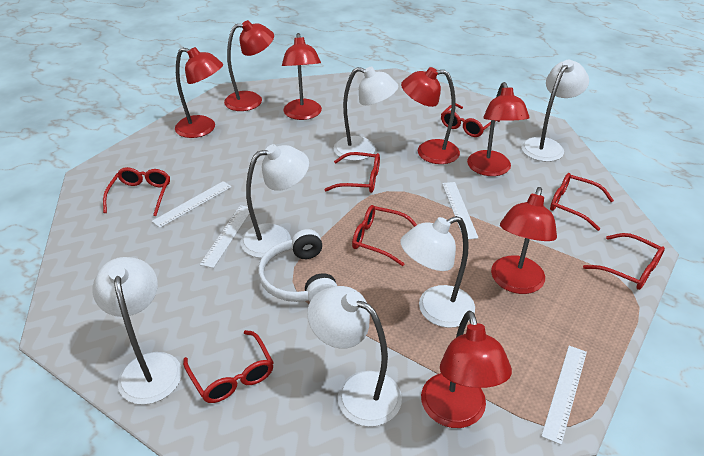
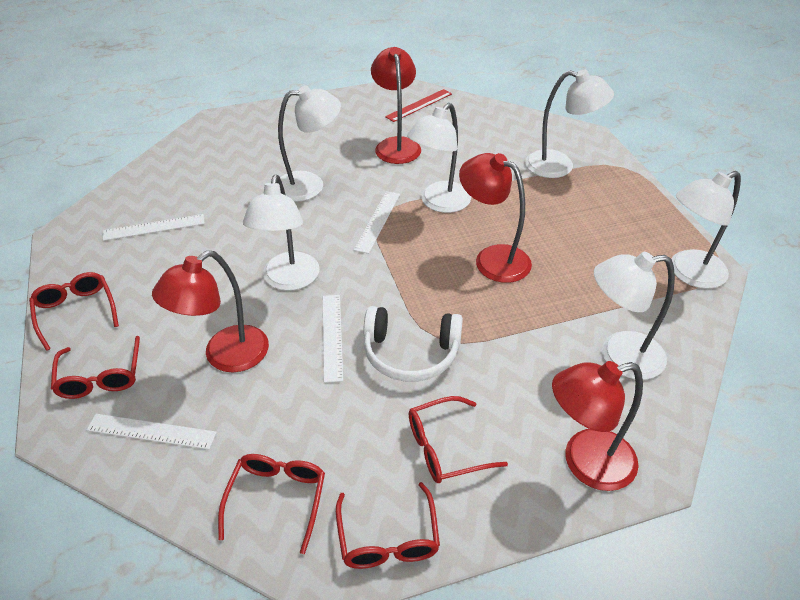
red glasses: [103,167,170,216] [183,330,274,403] [324,152,380,193] [352,205,417,266] [441,103,500,137] [550,173,614,231] [583,233,665,290] = 7 -> [29,272,119,351] [51,336,140,399] [218,454,325,554] [336,482,440,569] [409,396,508,483] = 5
red lamp: [175,47,223,138] [224,20,274,111] [282,33,322,120] [401,67,460,164] [421,310,512,428] [467,82,529,176] [491,187,557,294] = 7 -> [152,250,269,372] [371,47,421,164] [459,153,532,283] [552,361,643,491] = 4
red ruler: none = 0 -> [385,89,452,122] = 1

